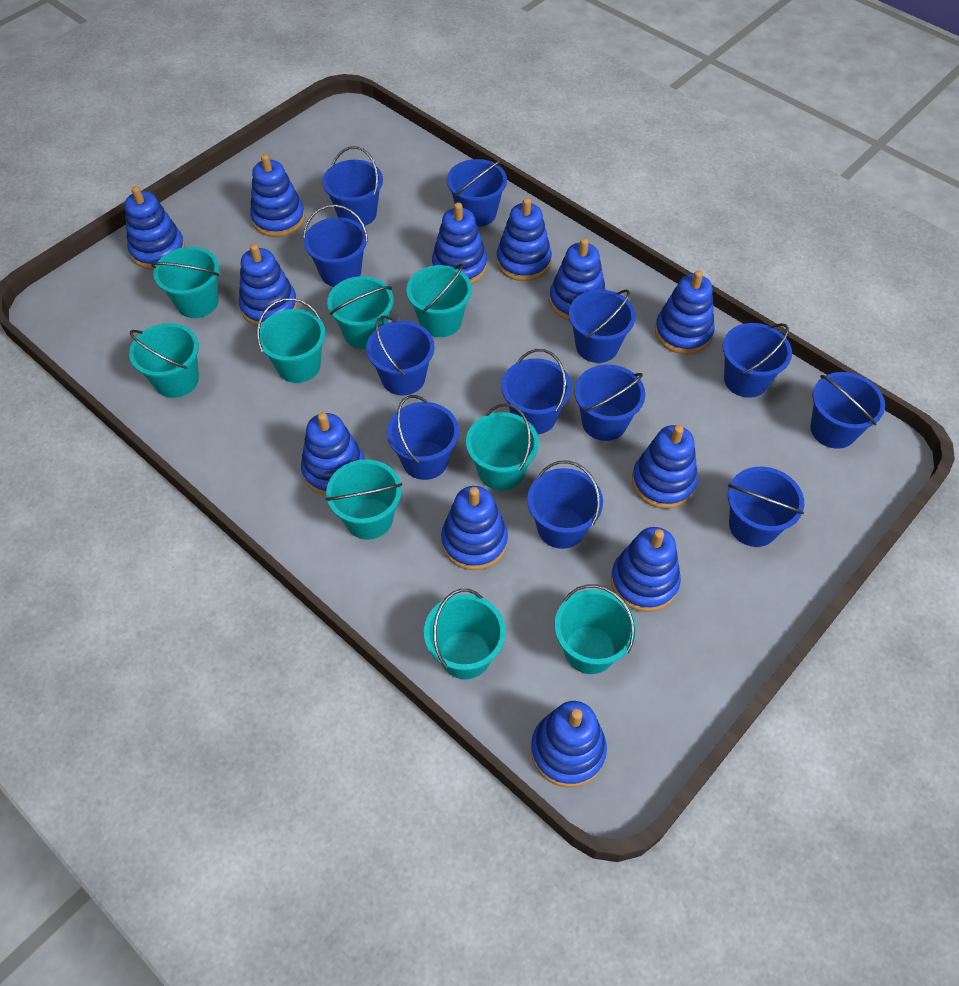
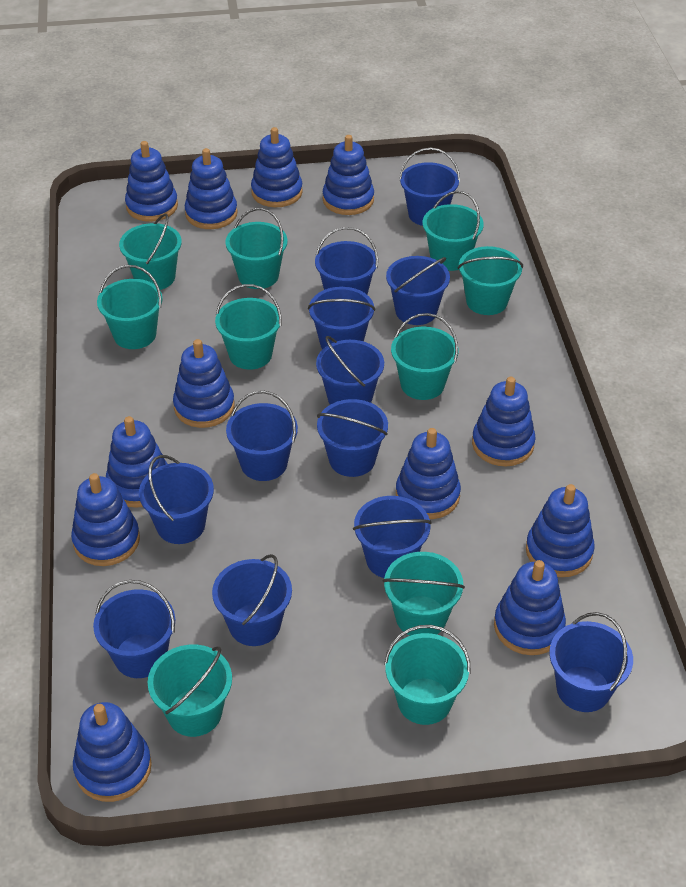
turquoise bucket: [129,323,199,398] [151,247,219,318] [257,298,325,383] [325,459,402,540] [327,276,394,349] [406,264,472,337] [424,589,506,679] [466,403,539,490] [555,584,636,674] = 9 -> [97,265,163,349] [119,214,182,290] [148,645,232,737] [215,284,282,370] [225,208,288,289] [383,552,465,636] [384,625,471,725] [391,313,458,400] [423,191,484,271] [458,246,523,315] = 10

